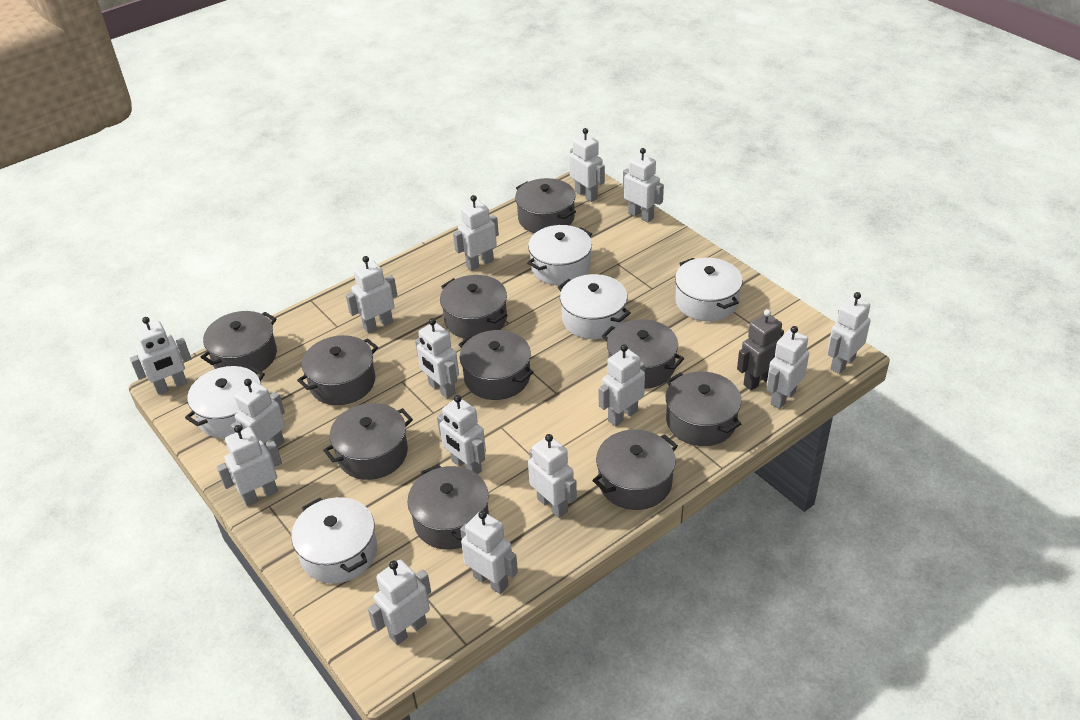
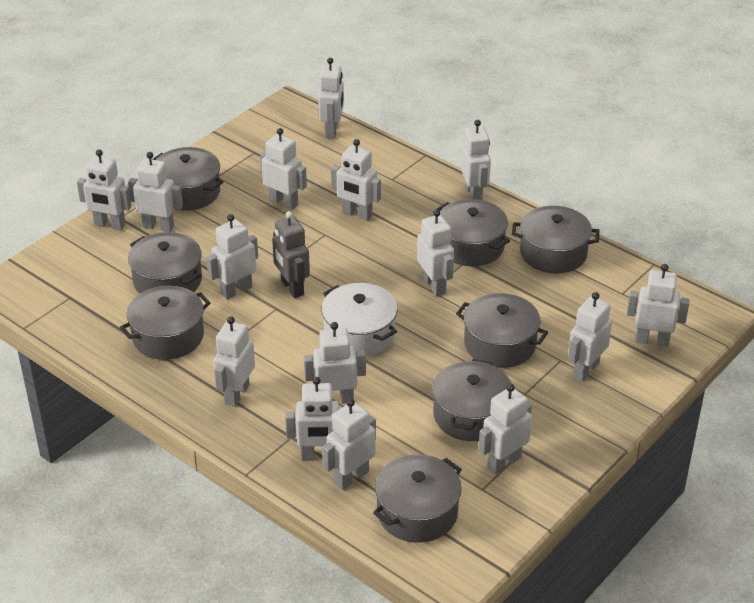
grey pot: [201,311,277,374] [297,335,378,405] [323,403,413,480] [407,464,489,550] [440,275,508,339] [458,330,534,400] [515,178,576,233] [592,430,678,510] [602,319,684,389] [666,371,742,446] = 10 -> [120,286,211,360] [128,232,202,294] [152,147,223,211] [373,454,462,543] [432,359,512,441] [435,199,510,266] [456,293,548,368] [512,206,599,273] = 8
white pot: [185,366,265,438] [291,497,377,584] [527,225,592,285] [558,274,631,339] [675,258,743,322] = 5 -> [322,283,398,356] = 1

